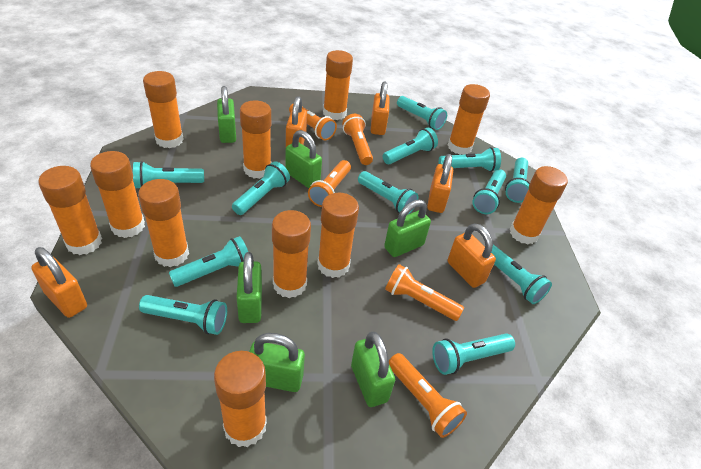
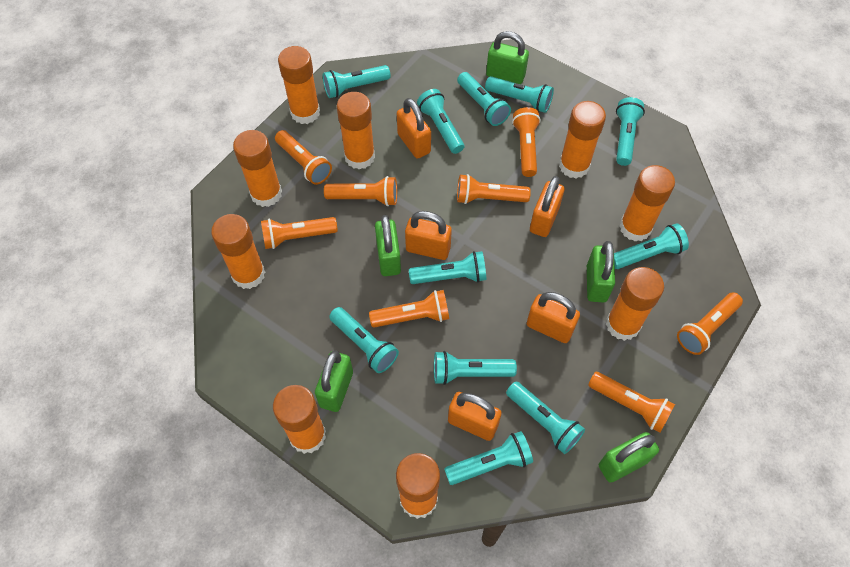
green padlock: [217,86,236,143] [237,252,262,323] [249,333,305,392] [285,130,322,188] [351,332,395,407] [384,200,431,257] = 6 -> [315,350,353,412] [375,215,401,276] [486,31,529,84] [587,241,615,303] [599,432,659,483] = 5
orange flashlight: [289,103,337,140] [308,160,351,207] [342,114,373,165] [385,264,464,321] [389,353,467,438] = 5 -> [261,217,338,249] [275,130,332,185] [324,176,397,206] [369,290,449,328] [457,174,531,204] [512,107,541,177] [588,372,675,433] [677,292,743,355] = 8
orange glue stick: [38,166,102,255] [90,151,145,238] [138,179,189,267] [143,71,184,148] [214,351,267,447] [240,100,271,179] [272,210,311,298] [317,193,359,278] [323,50,353,120] [448,84,490,155] [510,166,568,244] = 11 -> [211,214,265,289] [233,130,282,207] [273,385,326,454] [278,46,320,124] [337,92,375,169] [396,453,440,519] [559,101,606,179] [606,267,664,341] [619,165,675,242] = 9
turquoise flashlight: [133,161,204,188] [139,295,227,335] [169,236,248,287] [232,161,290,215] [358,171,418,215] [383,128,438,164] [397,96,447,130] [432,333,515,375] [439,147,501,172] [472,169,506,214] [491,245,552,304] [505,158,530,203] = 12 -> [323,65,391,98] [329,307,399,373] [409,251,487,284] [417,89,464,154] [434,351,517,385] [444,431,533,485] [457,72,511,126] [485,76,554,113] [506,382,585,454] [614,223,689,269] [616,97,645,166] = 11

